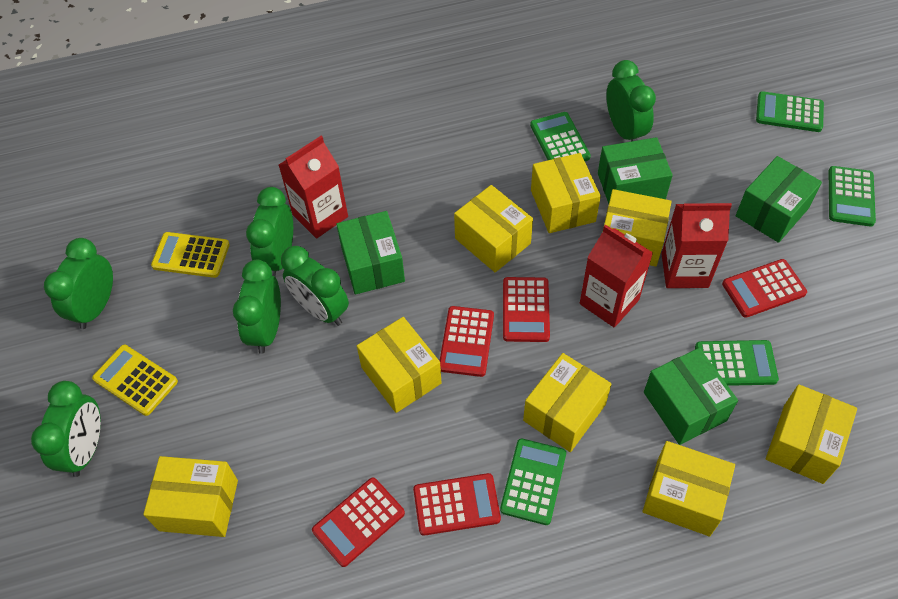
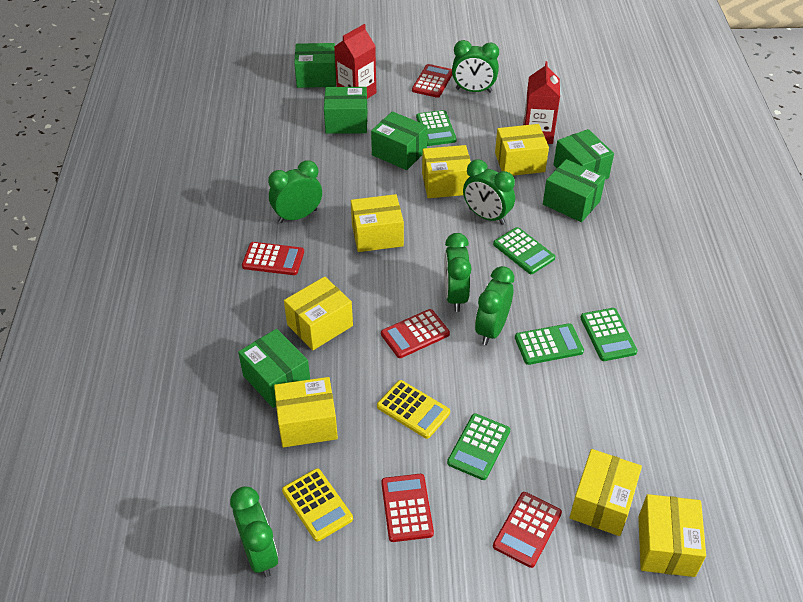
green box: [336,211,405,295] [598,137,673,204] [644,348,738,445] [736,156,822,243] = 4 -> [238,329,310,408] [294,43,336,88] [324,87,367,134] [371,111,428,170] [543,159,606,222] [553,129,614,179] = 6
red carton: [279,136,348,238] [580,225,653,328] [661,203,732,288] = 3 -> [334,24,376,99] [523,61,560,144] = 2
yellow box: [143,456,238,537] [357,317,442,413] [454,185,533,272] [523,353,611,452] [531,153,601,233] [604,189,671,267] [643,441,735,536] [766,384,857,484] = 8 -> [274,377,338,447] [284,277,353,350] [351,194,404,252] [422,145,471,198] [495,124,549,176] [570,449,642,536] [638,494,706,577] = 7

